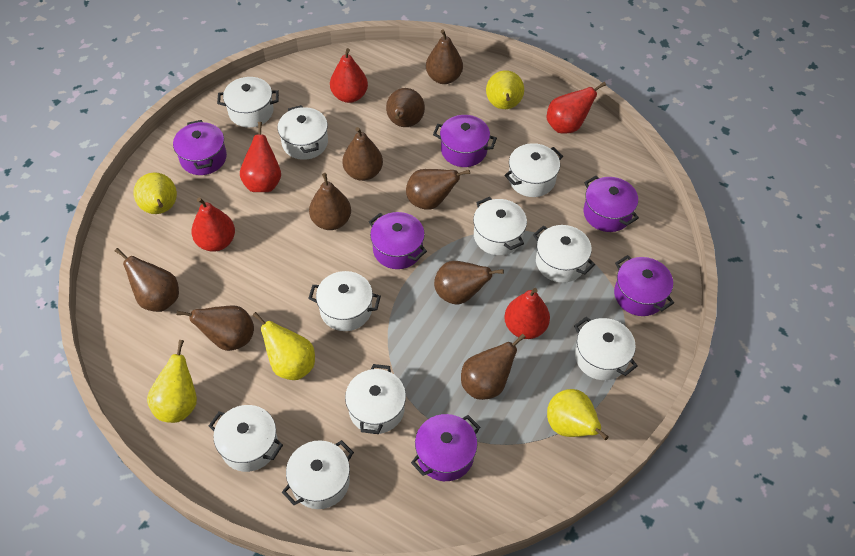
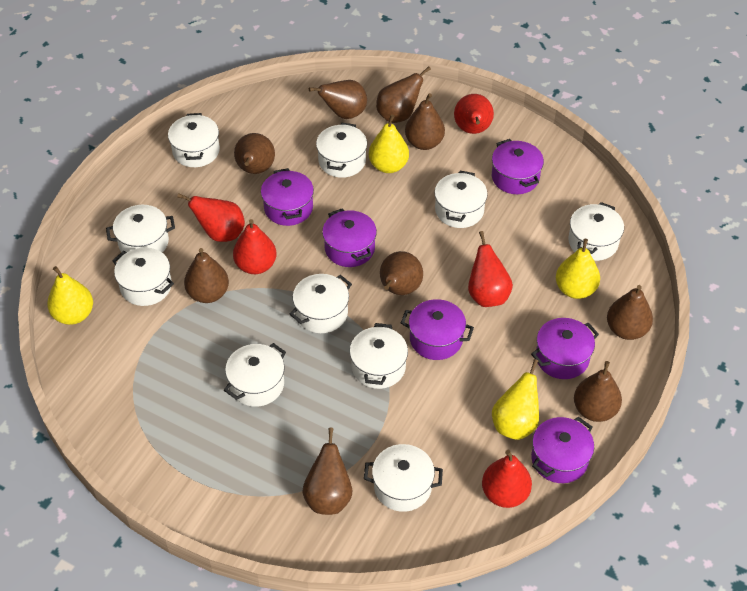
yellow pear: [133,172,177,214] [147,340,197,423] [252,312,315,380] [486,70,524,109] [547,389,609,440] = 5 -> [47,266,93,325] [369,115,409,173] [492,359,539,440] [556,239,600,299] = 4

